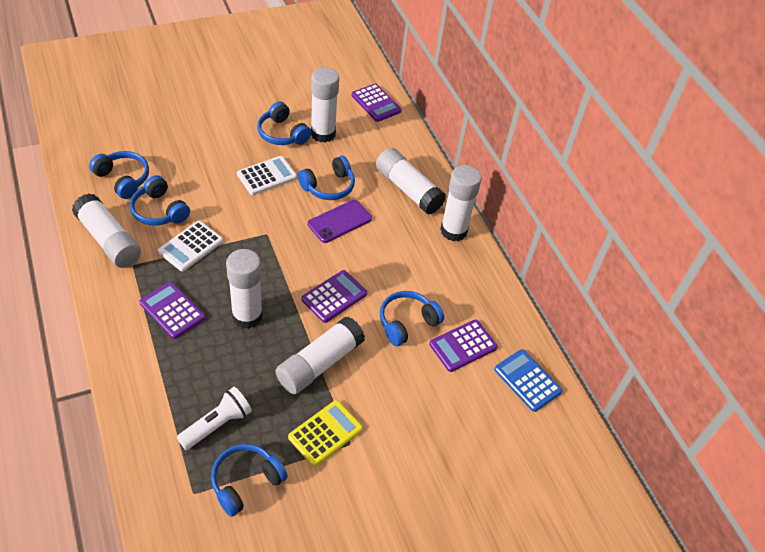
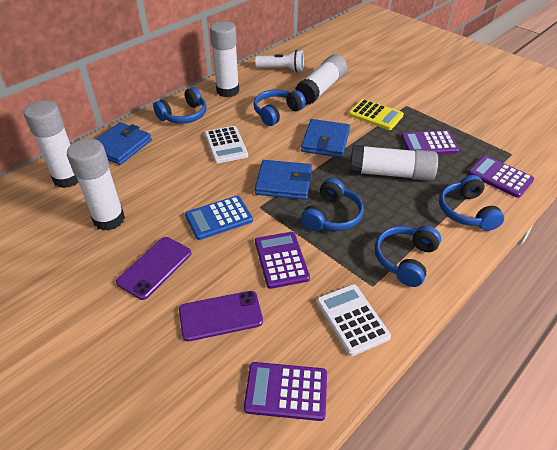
blue headphones: [89,151,149,199] [130,175,190,226] [211,444,288,517] [257,102,311,145] [298,156,355,200] [380,291,444,346] = 6 -> [153,87,207,124] [254,89,306,126] [301,178,364,231] [375,226,441,287] [439,175,504,231] = 5
blue wallet: none = 0 -> [96,122,152,165] [255,160,312,200] [301,119,350,158] = 3
purple phone: [308,200,372,243] = 1 -> [116,237,191,300] [179,291,263,341] = 2
white glue stick: [72,193,141,268] [226,249,263,329] [276,316,365,394] [311,67,339,143] [376,148,446,215] [440,165,482,241] = 6 -> [24,100,79,188] [67,139,125,231] [210,21,239,97] [295,54,347,105] [350,145,438,181] = 5

